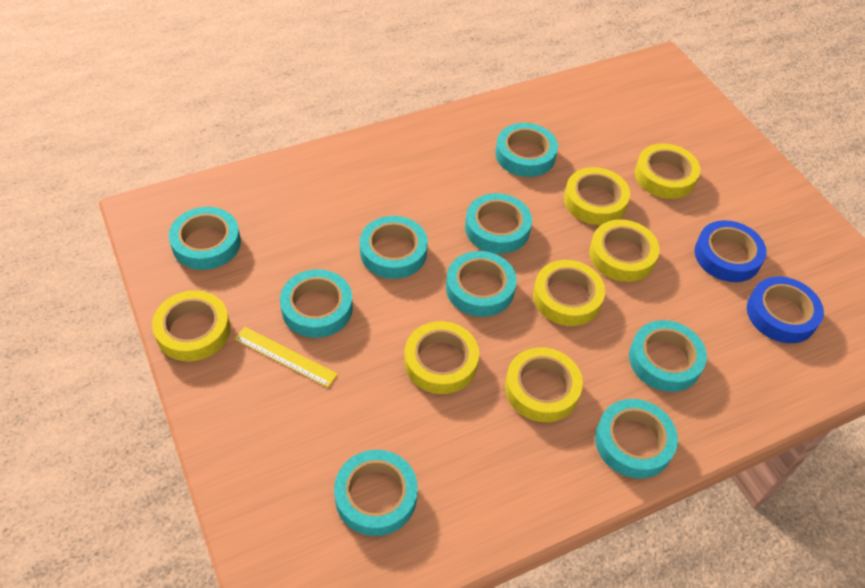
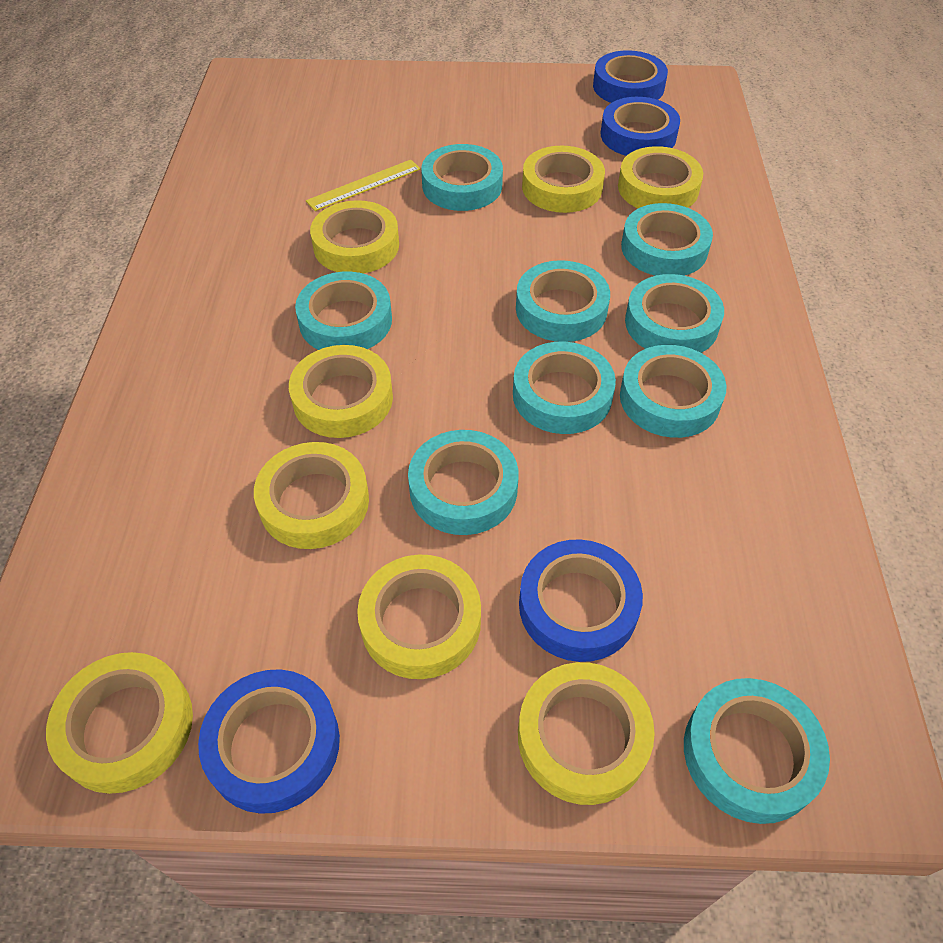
blue tape: [694,220,767,282] [747,277,824,343] = 2 -> [198,669,340,814] [519,539,643,662] [593,50,668,103] [601,97,680,156] = 4
yellow tape: [152,290,230,362] [404,321,479,394] [505,347,583,422] [533,260,605,326] [564,167,630,225] [589,219,660,282] [635,144,700,199] = 7 -> [46,652,193,794] [254,442,369,549] [289,345,393,438] [310,200,399,273] [357,555,481,679] [518,662,655,805] [522,146,605,213] [618,146,703,208] = 8

